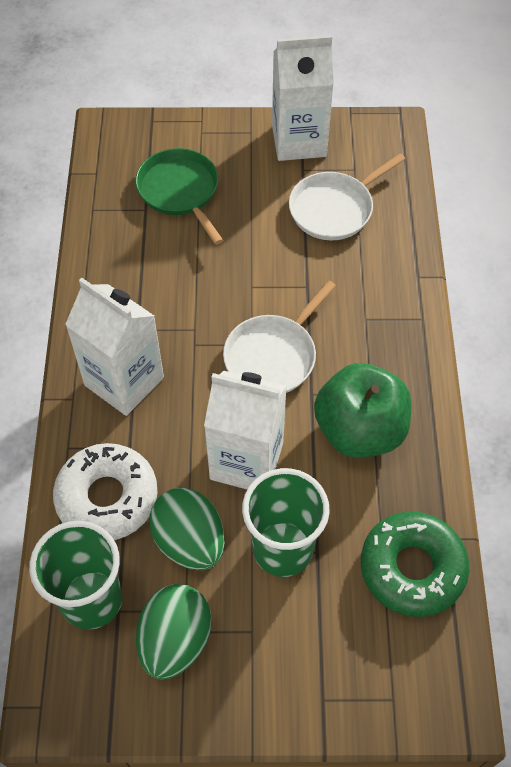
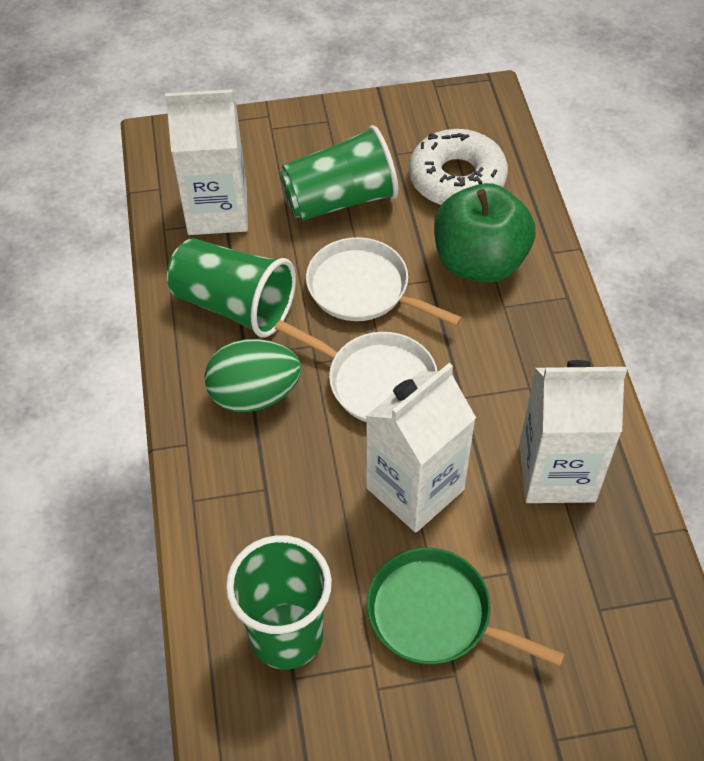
green cup: [29,521,123,630] [242,468,330,577] = 2 -> [167,238,296,337] [226,535,332,670] [279,125,399,221] = 3
green donut: [361,512,469,617] = 1 -> none = 0
green egg: [136,584,212,680] [149,488,225,571] = 2 -> [204,339,301,412] = 1

